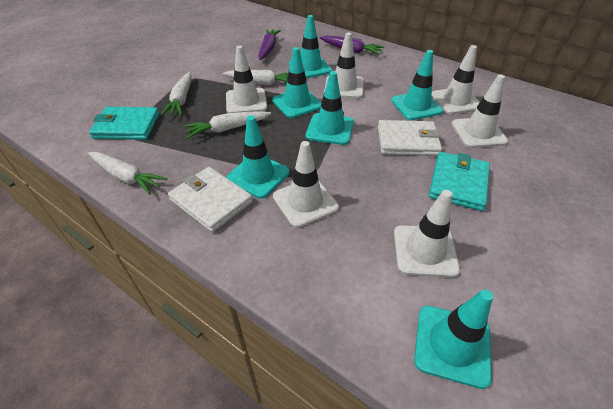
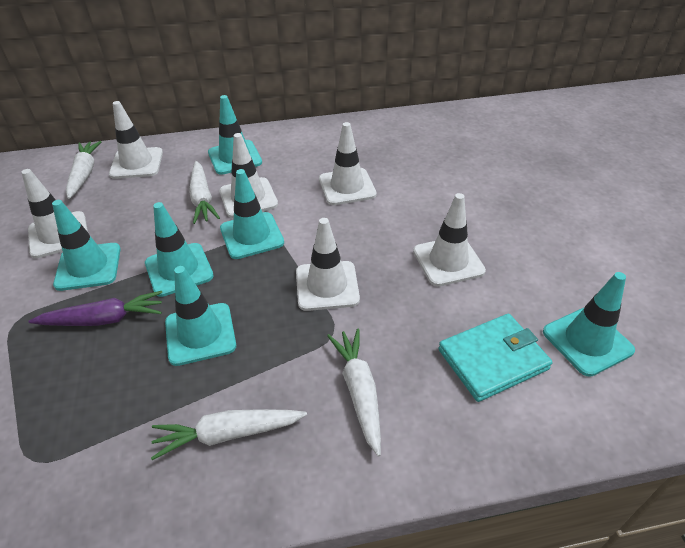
purple carrot: [258,29,281,60] [319,36,384,55] = 2 -> [28,291,162,326] = 1
turquoise wallet: [89,107,160,140] [429,152,490,211] = 2 -> [438,314,553,402] = 1
white wallet: [168,167,253,232] [378,120,442,156] = 2 -> none = 0

